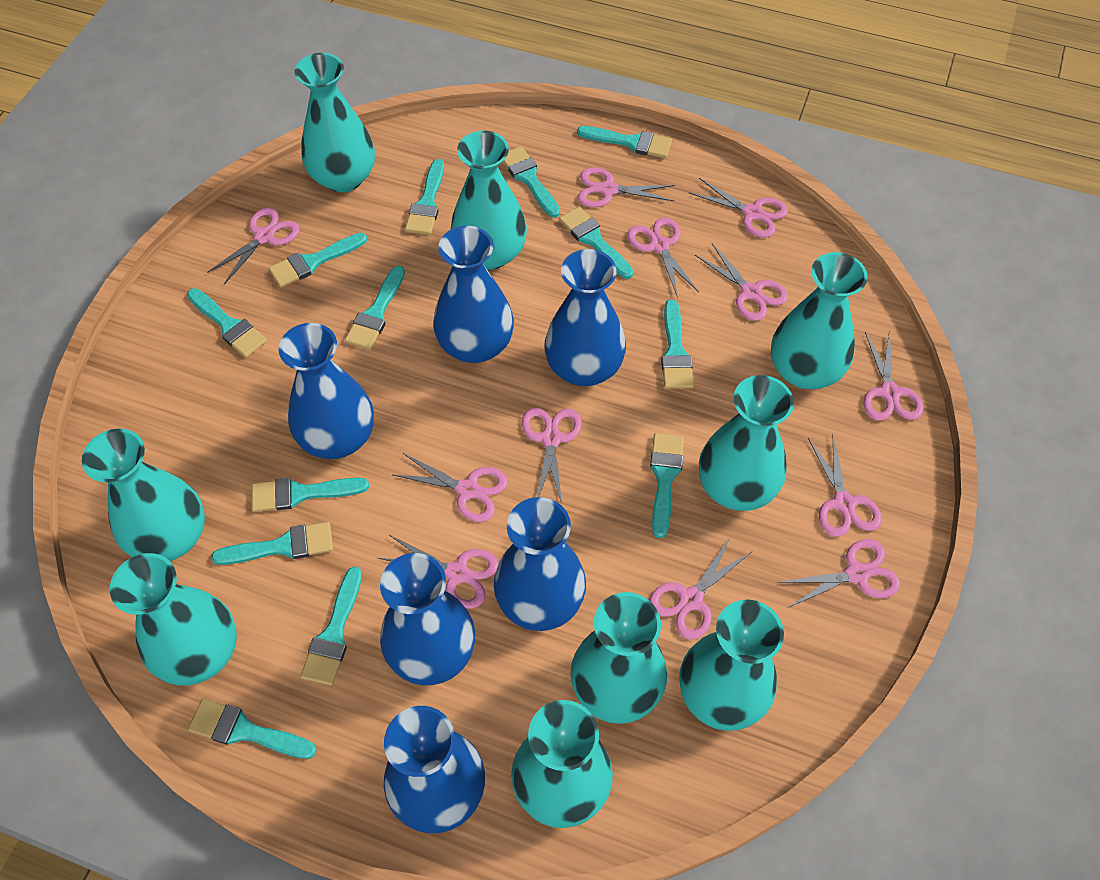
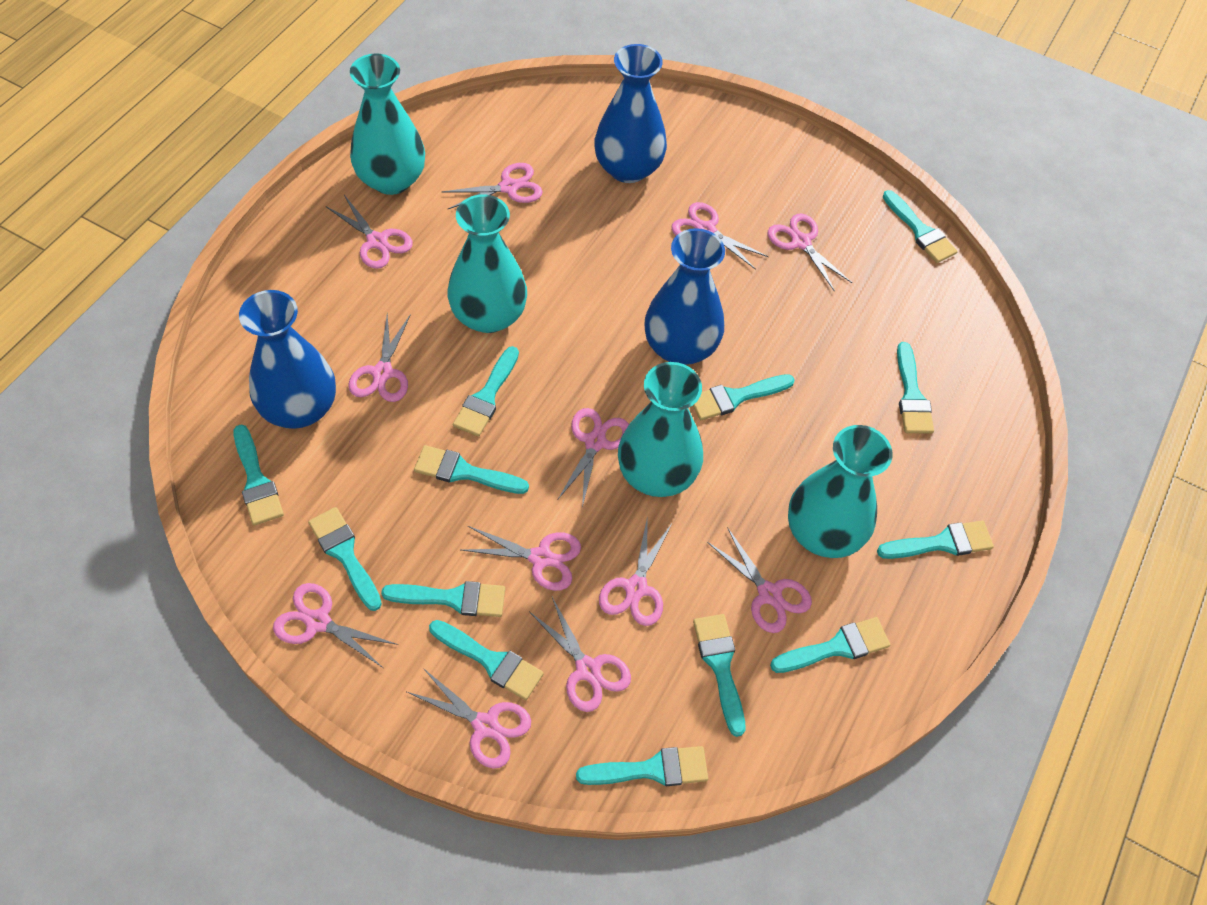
blue vase: [278,323,374,459] [380,553,475,685] [384,706,485,833] [433,226,514,363] [494,497,586,631] [544,249,626,386] = 6 -> [239,290,336,429] [594,44,667,183] [644,228,725,365] = 3
turquoise vase: [82,429,205,561] [110,553,237,686] [294,53,375,192] [451,131,527,270] [511,700,613,828] [571,592,667,724] [679,599,784,731] [699,375,794,511] [771,252,868,389] = 9 -> [350,53,425,195] [447,194,527,333] [618,362,703,497] [788,425,893,558] = 4

